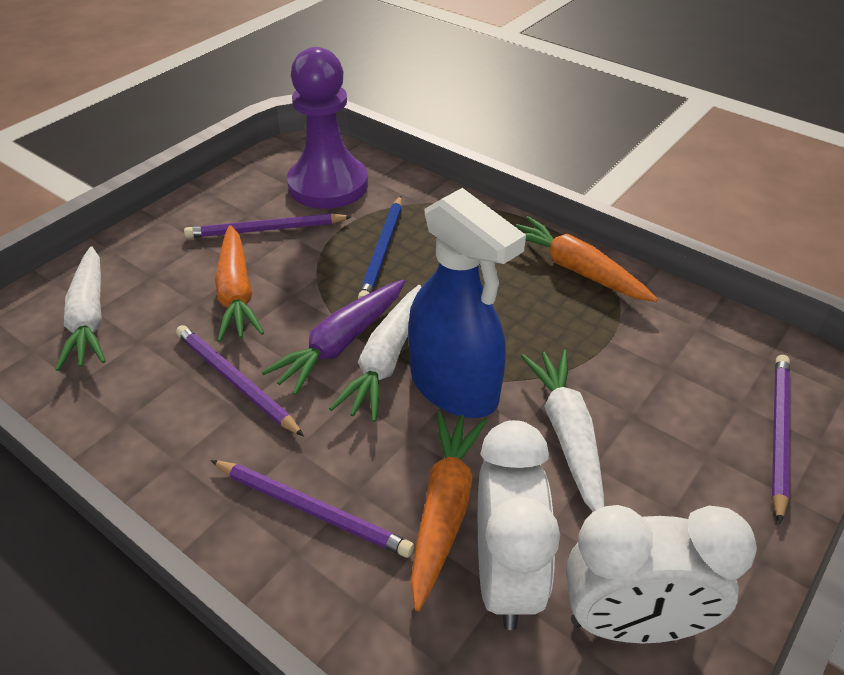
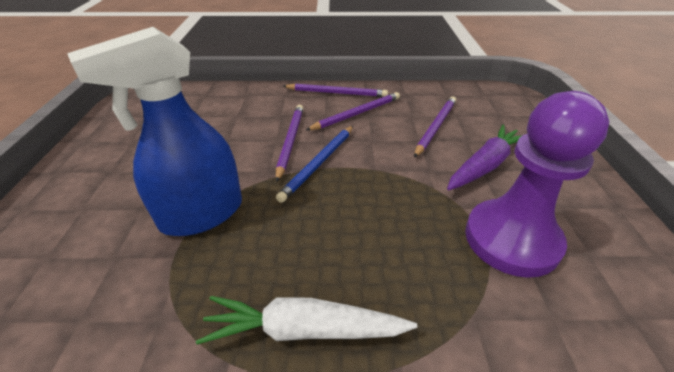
orange carrot: [215,225,264,342] [410,411,487,611] [516,216,658,302] = 3 -> none = 0
white carrot: [56,246,106,371] [329,285,421,422] [521,349,605,512] = 3 -> [196,296,417,345] = 1
white clock: [478,420,560,630] [566,505,757,643] = 2 -> none = 0

